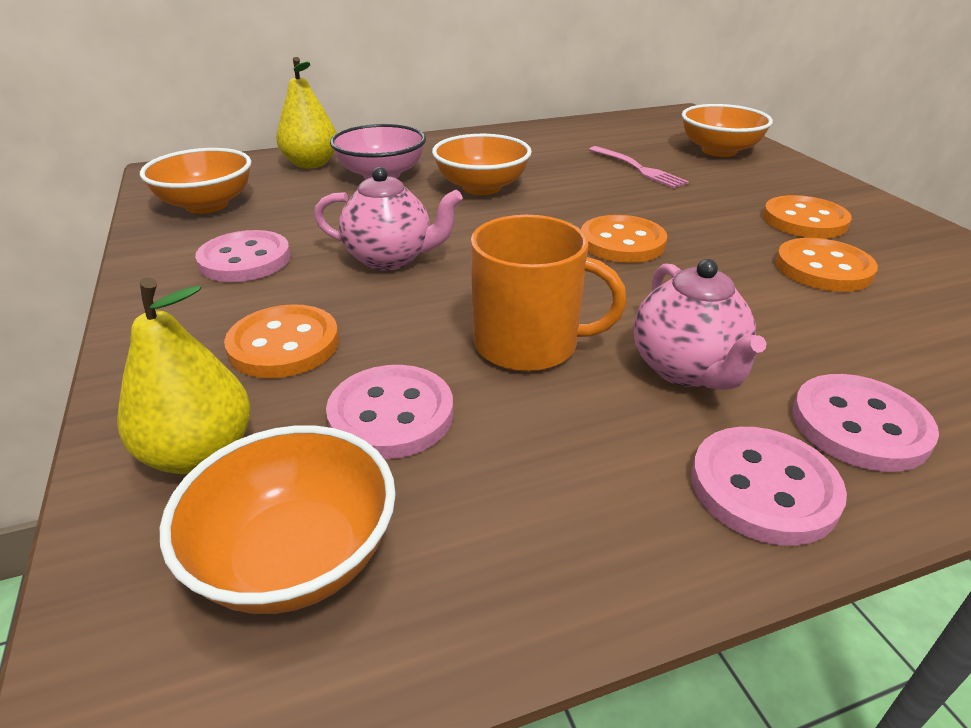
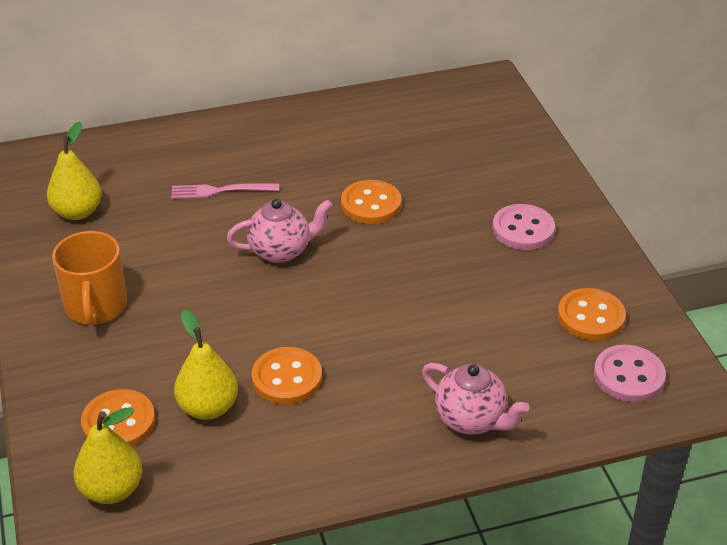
orange bowl: [140,148,251,214] [160,425,396,614] [432,134,532,195] [682,104,773,157] = 4 -> none = 0
pink bowl: [330,124,426,179] = 1 -> none = 0
pink button: [195,230,291,282] [326,365,453,459] [691,427,847,546] [792,374,939,472] = 4 -> [492,204,555,250] [594,345,666,402] = 2
yellow pear: [117,277,251,474] [276,57,337,168] = 2 -> [47,122,102,220] [74,407,143,504] [174,309,238,420] = 3

